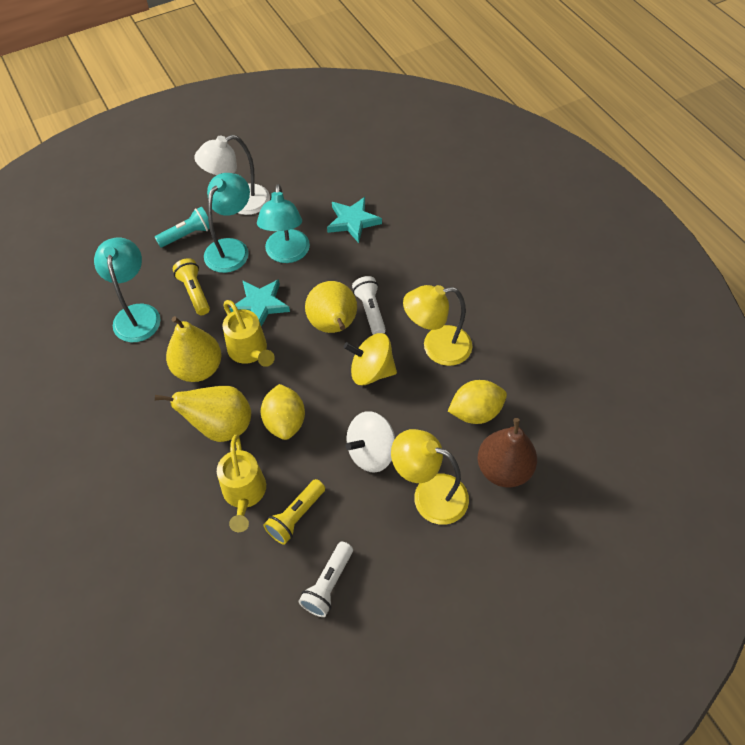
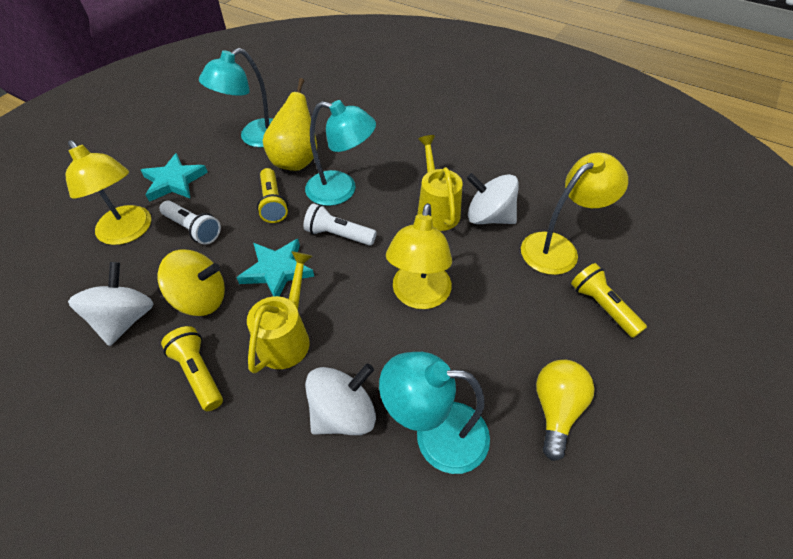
brown pear: [478,418,537,488] = 1 -> none = 0
turquoise flashlight: [155,207,210,248] = 1 -> none = 0
white lamp: [194,135,270,215] = 1 -> none = 0
white spinning top: [345,411,395,473] = 1 -> [68,262,153,346] [305,363,376,435] [467,173,519,224] = 3
yellow flashlight: [173,258,210,315] [263,479,325,545] = 2 -> [161,326,223,411] [257,168,288,223] [571,263,647,338] = 3
yellow lamp: [391,429,469,525] [403,285,473,366] = 2 -> [66,140,151,245] [386,203,452,309] [521,152,628,275] = 3
yellow lemon: [261,384,305,440] [448,380,507,424] = 2 -> none = 0
yellow light bulb: none = 0 -> [536,360,594,461] = 1
yellow pear: [155,386,251,442] [166,316,222,382] [305,281,357,333] = 3 -> [263,78,317,171] = 1

